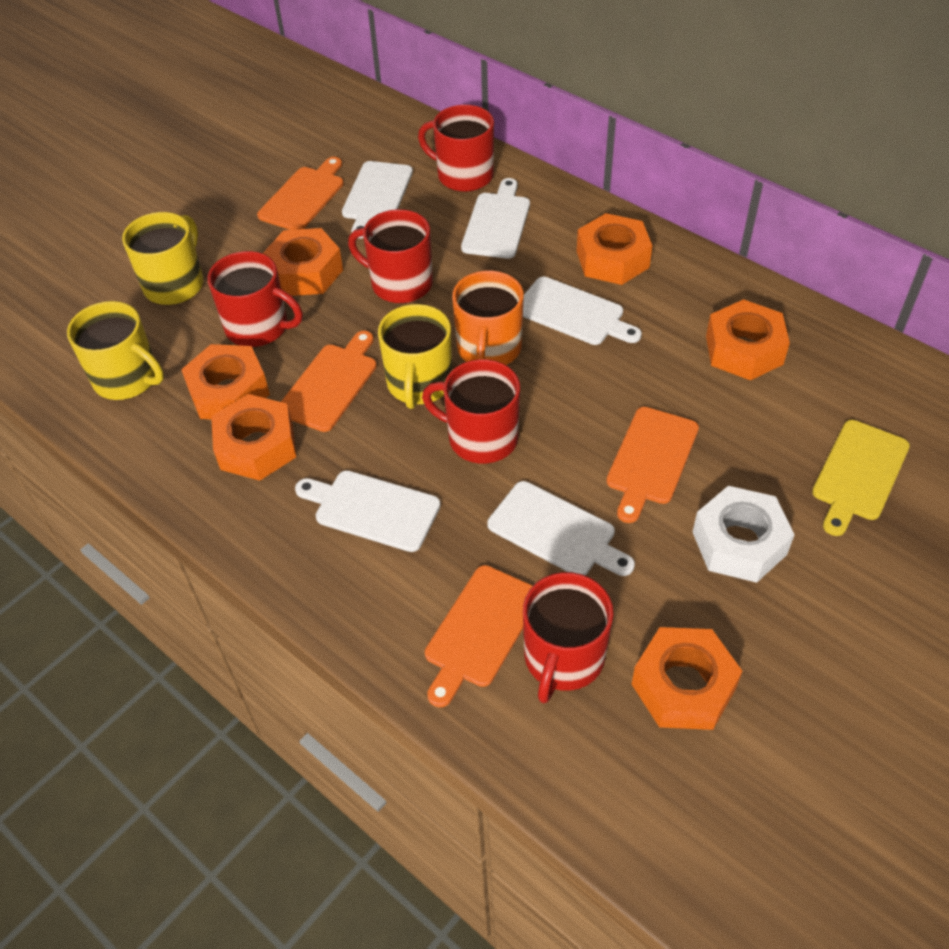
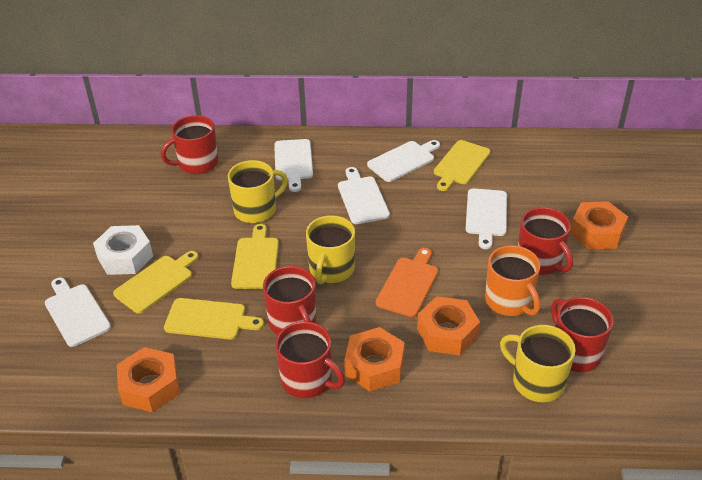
orange cutting board: [257,157,344,230] [281,331,377,432] [425,565,533,708] [606,407,699,523] = 4 -> [376,248,438,317] = 1
orange nut: [181,344,270,419] [211,394,296,481] [263,228,343,296] [577,213,652,285] [632,627,742,730] [706,299,790,380] = 6 -> [117,347,180,412] [344,327,405,391] [417,296,480,355] [570,201,628,250] = 4
yellow cutting board: [812,420,910,536] = 1 -> [113,251,198,314] [164,298,264,339] [231,224,279,289] [434,140,491,191] = 4

